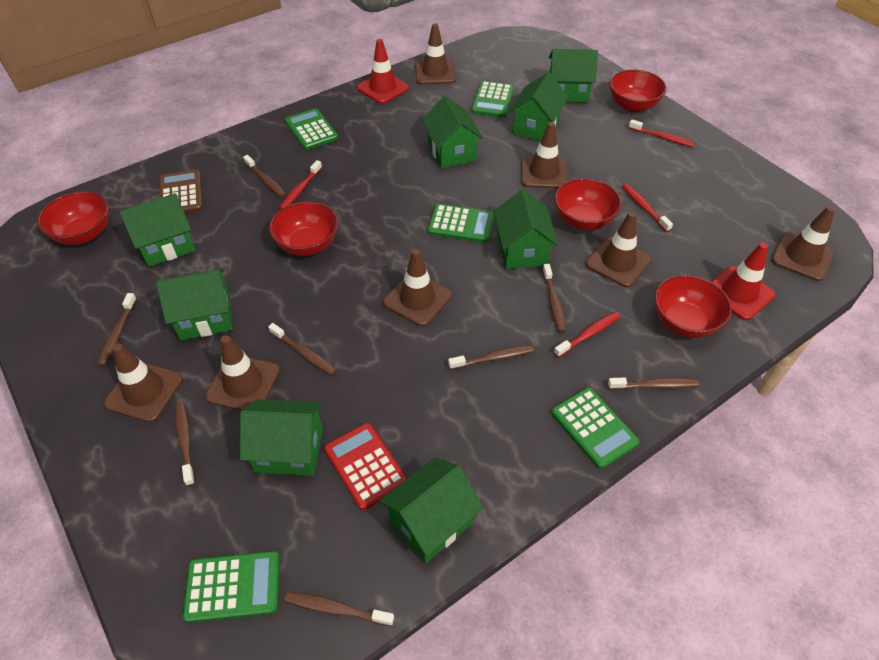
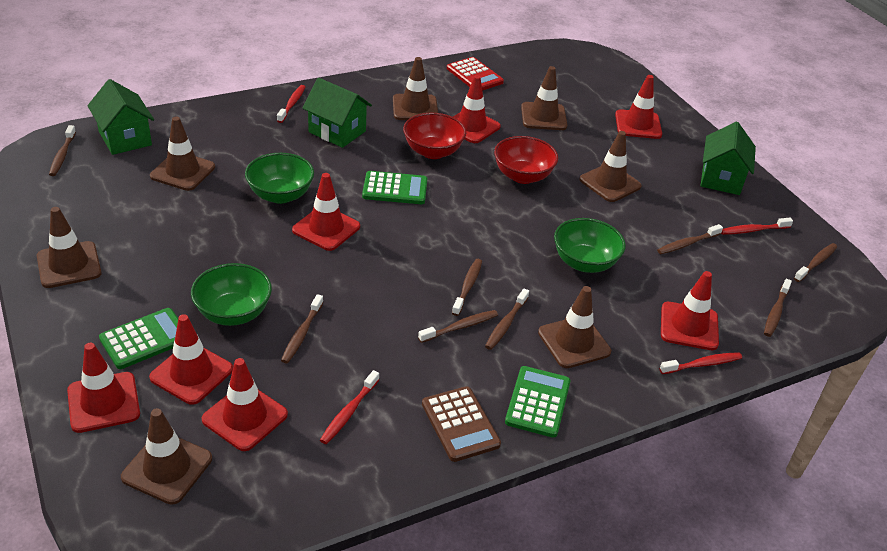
green bowl: none = 0 -> [191,263,272,326] [245,153,314,204] [554,218,626,273] = 3
green calculator: [183,551,280,623] [285,108,338,150] [428,204,495,243] [471,81,514,118] [551,388,640,469] = 5 -> [99,308,178,369] [362,171,427,204] [505,366,571,438] = 3
green house: [119,193,196,267] [156,268,233,340] [240,399,323,476] [379,457,484,563] [422,95,483,168] [494,189,558,269] [509,72,568,141] [549,49,598,103] = 8 -> [88,79,154,155] [303,78,372,148] [700,122,756,195] = 3
red bowl: [37,191,109,245] [269,201,338,256] [554,178,622,230] [609,69,667,112] [654,275,732,338] = 5 -> [403,113,466,159] [494,136,559,184] = 2
red traffic cone: [357,39,409,104] [711,243,775,320] = 2 -> [67,343,140,433] [149,314,233,405] [202,358,288,451] [292,173,360,251] [453,75,501,143] [615,75,662,139] [661,271,719,350] = 7

